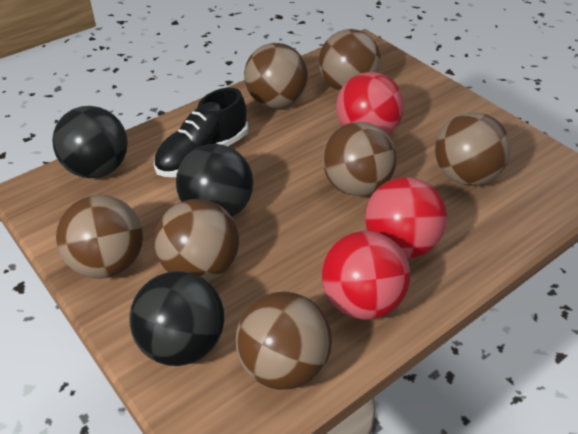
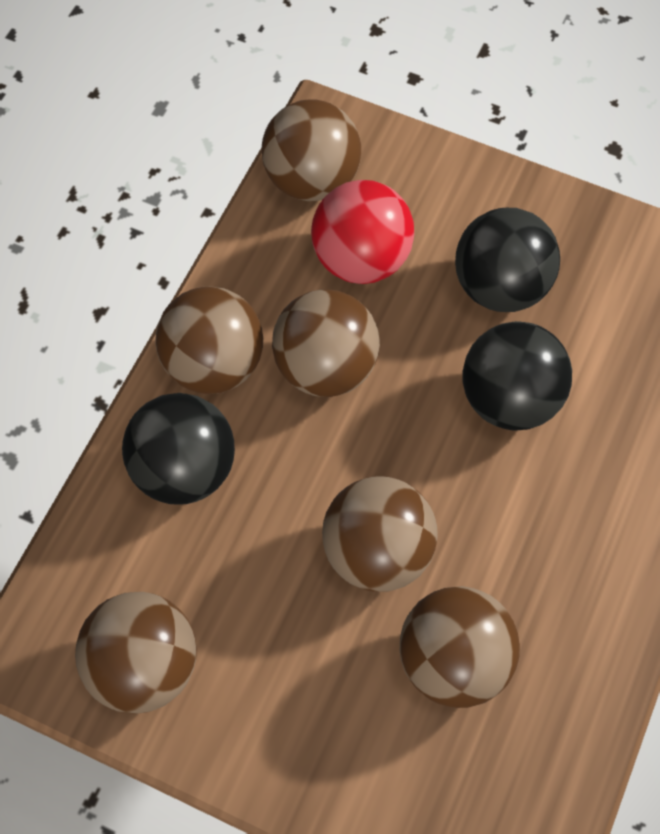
black shoe: [154,88,248,177] = 1 -> none = 0
brown ball: [56,195,143,279] [154,199,239,282] [235,291,332,390] [244,43,308,108] [319,29,381,91] [322,122,397,196] [435,112,511,186] = 7 -> [75,592,197,714] [155,286,263,394] [262,99,361,201] [272,289,380,397] [322,476,438,592] [400,586,520,708] = 6
red ball: [322,231,410,319] [336,72,404,134] [365,177,447,259] = 3 -> [311,180,414,284] = 1

